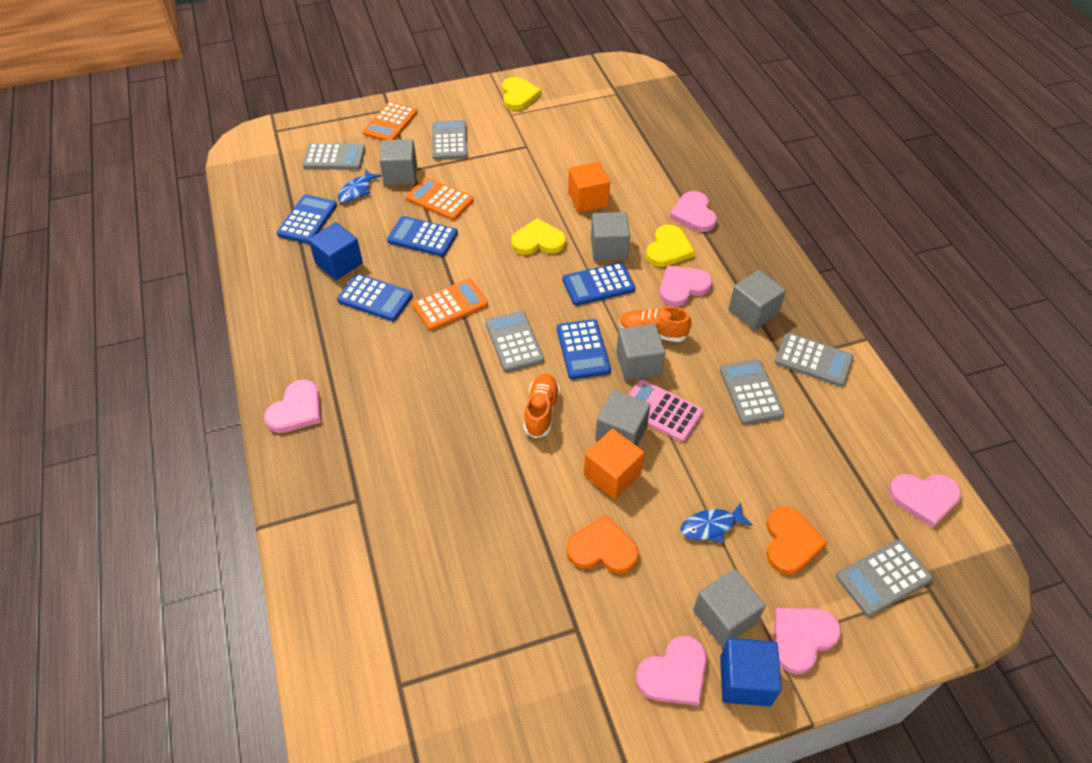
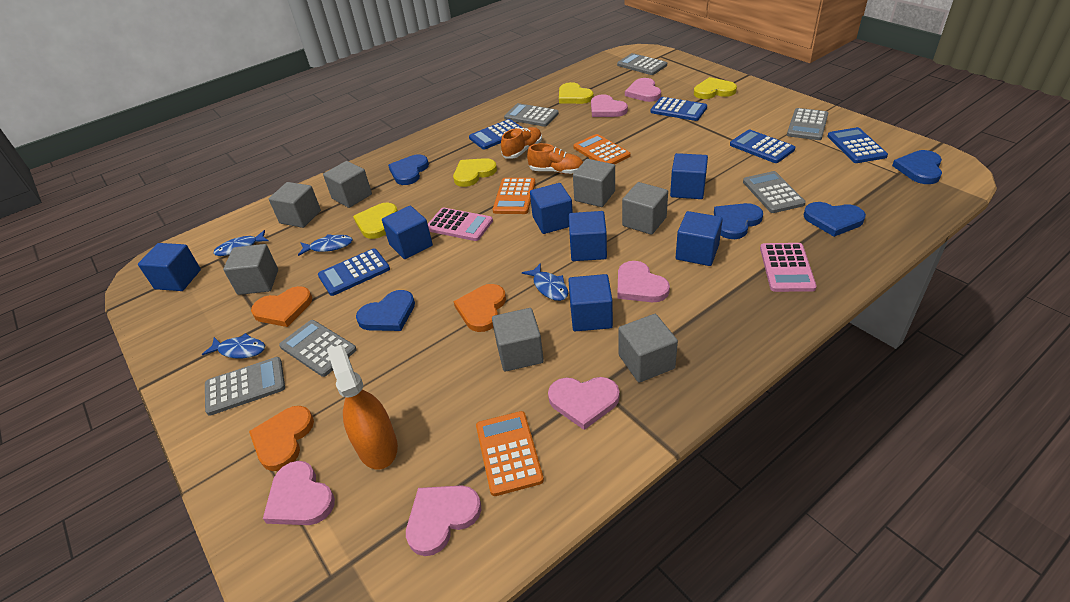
blue cube: [308,222,363,280] [720,638,782,706] = 2 -> [138,243,201,291] [382,206,433,259] [530,183,573,234] [568,274,613,331] [569,211,607,261] [670,153,708,199] [676,211,723,266] = 7
blue fish: [338,169,382,203] [681,503,753,543] = 2 -> [202,333,265,358] [213,230,269,256] [298,234,353,256] [522,263,568,301] = 4
blue heart: none = 0 -> [356,290,415,331] [388,154,429,185] [714,203,763,239] [804,202,866,237] [892,150,942,184] = 5
grey cube: [379,139,417,185] [591,212,630,261] [595,390,651,446] [616,324,665,381] [693,569,766,647] [728,270,786,330] = 6 -> [223,244,278,295] [269,182,321,228] [323,161,372,208] [492,308,544,372] [573,159,615,207] [619,314,678,383] [622,182,668,235] = 7
orange cube: [568,162,610,213] [584,429,644,499] = 2 -> none = 0
orange heart: [567,515,639,574] [766,507,827,575] = 2 -> [249,406,314,471] [251,286,312,327] [453,284,506,332] = 3
orange spray bottle: none = 0 -> [327,345,398,469] = 1
pink calculator: [628,379,703,442] = 1 -> [428,208,493,241] [760,243,817,292] = 2
yellow heart: [502,77,541,110] [511,218,566,255] [646,225,695,267] = 3 -> [353,203,398,239] [453,158,497,187] [559,82,594,104] [694,77,737,99] = 4

